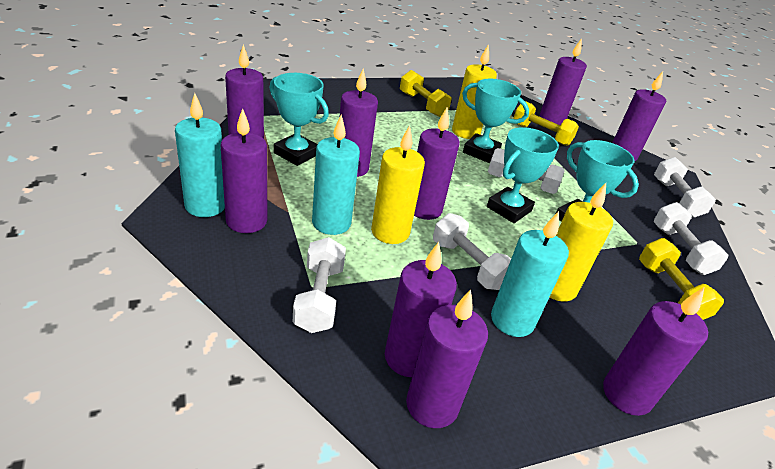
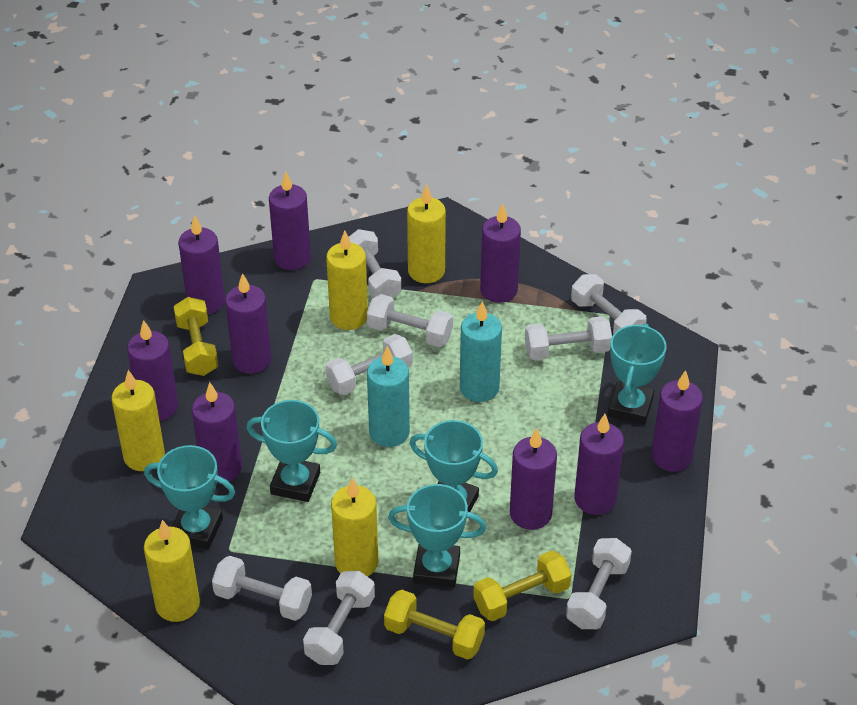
turquoise candle: [175,93,225,217] [312,115,360,235] [491,211,569,337] = 3 -> [367,346,410,447] [460,301,502,402] = 2
turquoise trophy: [269,73,329,166] [462,79,529,163] [487,127,559,223] [556,140,639,222] = 4 -> [144,445,235,549] [246,400,337,502] [388,484,486,588] [409,420,498,512] [608,323,667,425] = 5
white dumbbell: [293,237,346,333] [433,213,511,290] [488,148,565,194] [654,157,716,217] [654,202,728,275] = 5 -> [212,556,312,621] [303,571,375,665] [326,334,413,395] [349,229,401,298] [367,294,453,347] [525,316,612,360] [566,538,632,629] [571,274,647,334] = 8
yellow candle: [371,125,425,244] [452,44,497,139] [549,183,613,302] = 3 -> [112,370,165,471] [144,520,200,622] [326,231,368,330] [331,477,378,577] [407,184,446,283] = 5

